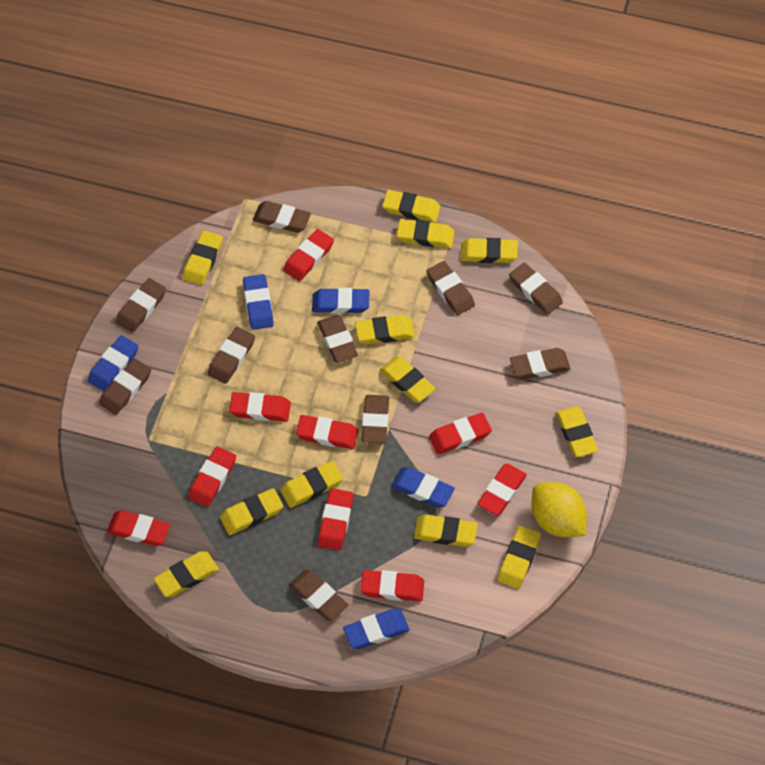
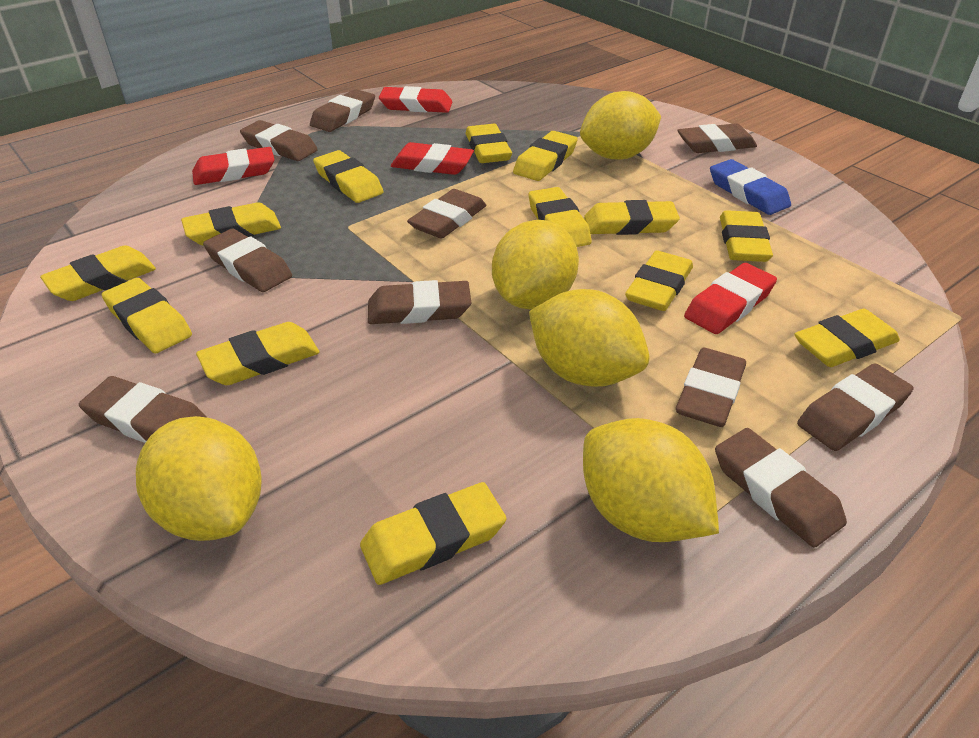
blue eraser: [88,335,138,391] [243,274,274,330] [312,288,369,314] [343,609,409,649] [391,467,455,508] = 5 -> [710,159,791,215] = 1
red eraser: [107,510,170,546] [188,446,236,507] [229,392,291,421] [283,229,334,281] [296,415,358,449] [318,488,353,550] [361,570,424,601] [429,412,492,455] [477,463,527,516] = 9 -> [192,147,275,185] [379,86,452,113] [391,142,474,175] [684,263,777,334] = 4
yellow eraser: [154,551,219,597] [183,230,223,285] [220,488,283,535] [280,461,343,508] [355,315,415,344] [380,357,435,402] [382,190,440,223] [397,219,454,248] [414,515,478,547] [461,238,518,263] [497,525,541,589] [556,406,598,457] = 12 -> [40,245,156,301] [102,278,192,354] [181,202,281,246] [196,322,319,385] [313,150,383,203] [360,482,506,585] [465,124,512,163] [513,131,578,181] [528,187,592,247] [584,200,680,235] [625,251,693,311] [720,210,773,262] [794,309,900,367] = 13
yellow lemon: [532,482,587,537] = 1 -> [136,416,262,541] [492,220,579,310] [529,289,650,387] [580,91,661,159] [583,418,719,542] = 5

